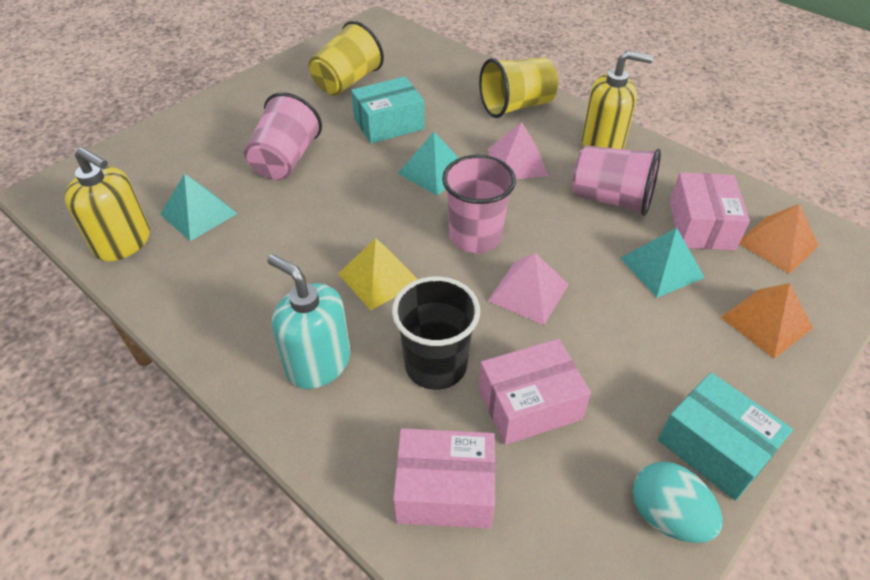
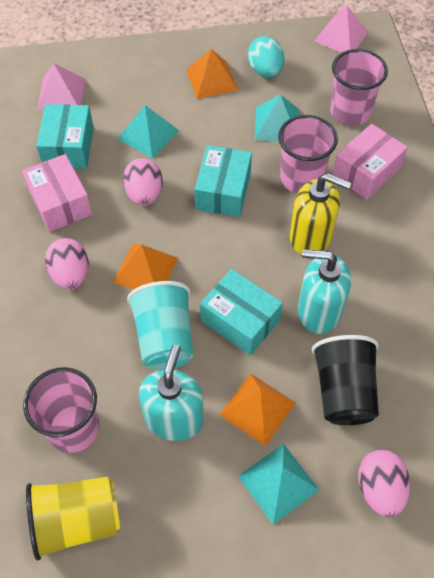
orange pyramid: [721,283,813,359] [739,204,819,274] = 2 -> [113,244,178,290] [186,49,238,99] [219,373,296,446] = 3
pink box: [393,428,495,529] [478,339,591,445] [669,172,750,250] = 3 -> [22,154,92,232] [332,124,408,200] = 2
pink egg: none = 0 -> [45,238,89,290] [123,158,163,206] [358,450,410,518] = 3
turquoise box: [351,76,425,144] [658,372,793,501] = 2 -> [36,104,94,169] [195,145,252,217] [200,269,283,355] = 3
turquoise cup: none = 0 -> [127,281,193,370] = 1
turquoise soap dispenser: [267,254,351,389] = 1 -> [139,345,204,441] [298,249,351,334] = 2
yellow cup: [309,21,384,96] [479,58,558,118] = 2 -> [26,477,120,560] = 1
yellow pyramid: [338,238,418,310] = 1 -> none = 0
yellow soap dispenser: [65,147,150,261] [582,50,653,149] = 2 -> [290,173,352,255] = 1

